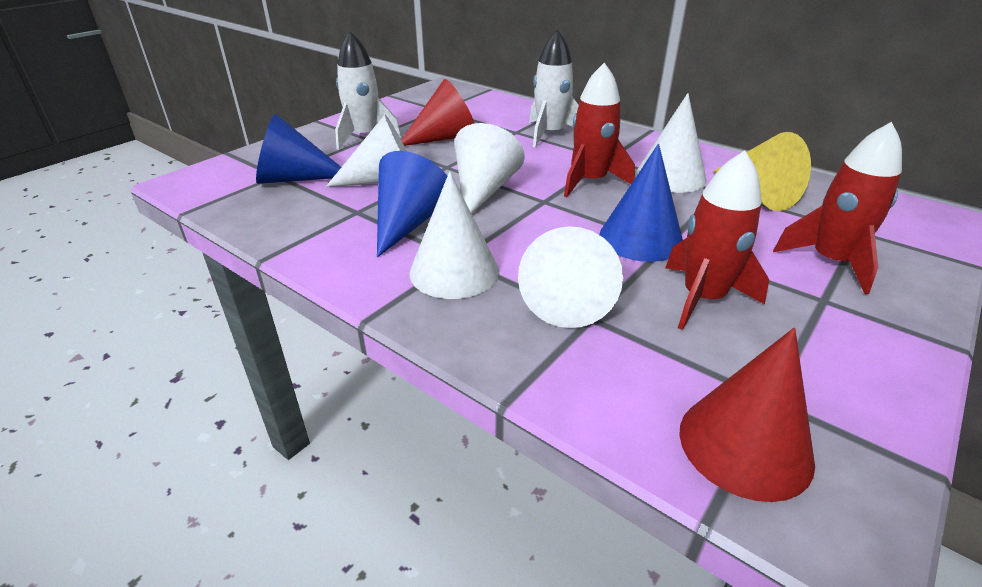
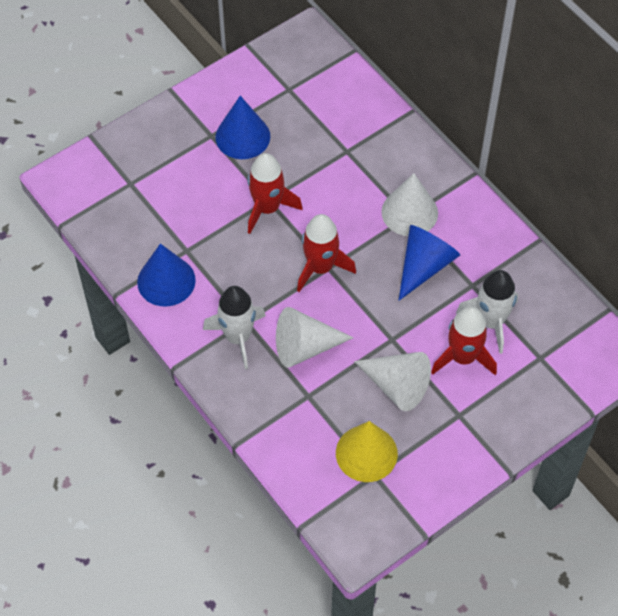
red cone: [401,79,475,146] [679,328,815,502] = 2 -> none = 0
white cone: [326,115,407,187] [409,172,499,299] [454,123,525,214] [518,226,623,328] [636,93,707,193] = 5 -> [276,307,354,368] [354,352,431,411] [381,173,438,236] = 3

